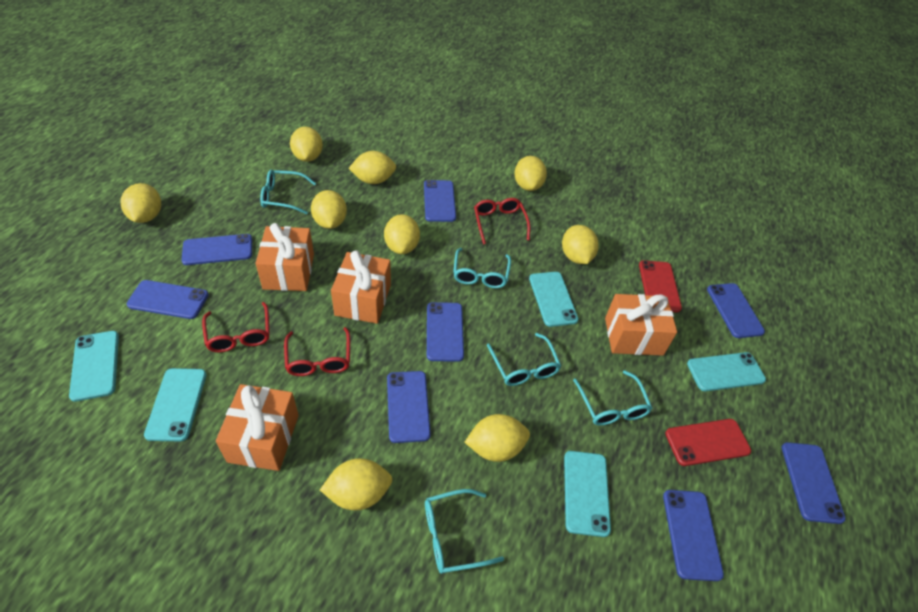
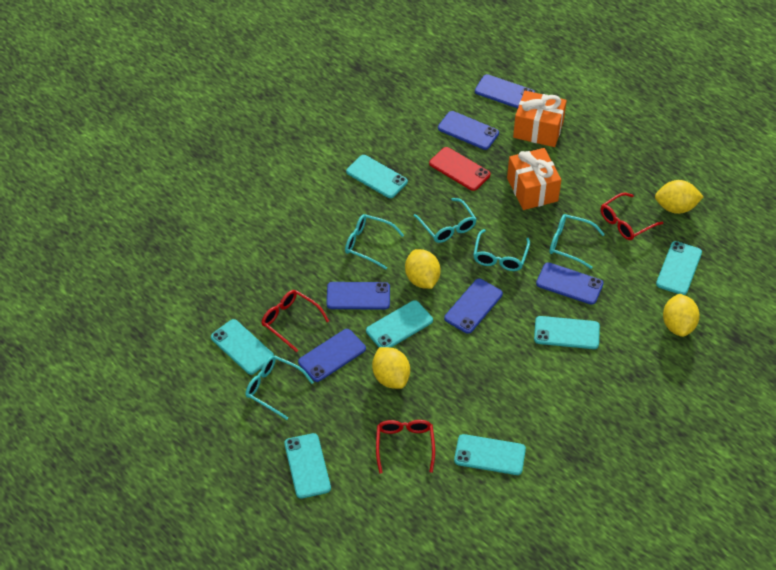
blue phone: [126,280,209,319] [182,234,252,265] [387,371,431,443] [424,180,456,222] [427,302,464,362] [663,490,724,581] [707,283,765,338] [782,442,846,524] = 8 -> [298,329,366,382] [326,282,390,310] [438,111,499,150] [444,279,503,334] [475,74,535,108] [536,262,603,305] = 6
orange gift: [216,384,299,471] [256,223,314,291] [331,250,391,324] [605,294,677,356] = 4 -> [507,148,561,210] [513,91,567,147] = 2
red phone: [639,260,682,312] [665,419,751,466] = 2 -> [429,147,490,191] = 1
turquoise phone: [69,331,119,402] [144,368,207,441] [529,272,579,327] [564,451,611,537] [687,352,766,391] = 5 -> [211,319,274,375] [284,433,331,499] [346,155,408,198] [366,300,433,348] [454,434,526,475] [534,316,600,349] [656,241,702,295] = 7
yellow lemon: [121,183,161,223] [290,127,323,162] [311,190,347,229] [320,458,393,511] [348,151,396,184] [384,214,420,254] [465,414,530,462] [514,156,547,191] [562,225,599,264] = 9 -> [372,347,410,389] [405,249,440,289] [655,180,704,214] [663,294,700,337] = 4

